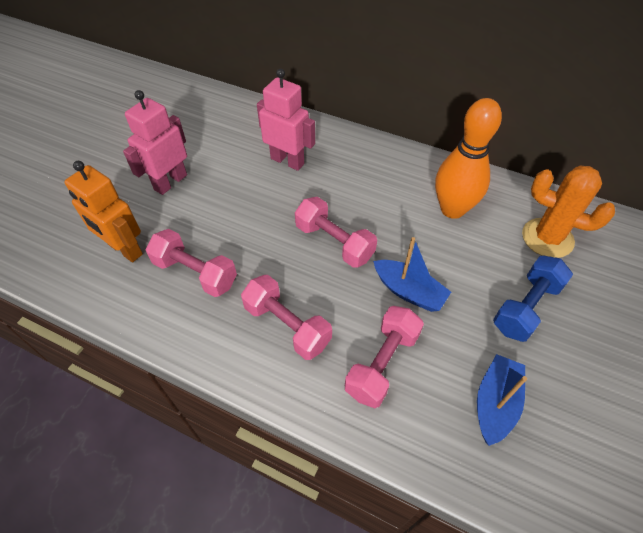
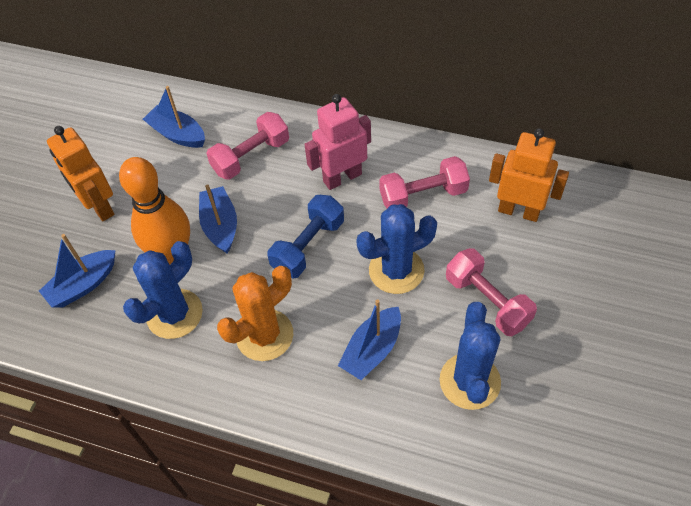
blue boat: [373,237,451,312] [477,354,527,446] = 2 -> [39,234,116,308] [143,86,205,148] [199,185,237,253] [338,299,401,380] = 4
blue cactus: none = 0 -> [123,241,203,339] [356,204,437,294] [440,302,501,410] = 3
orange robot: [64,161,143,263] = 1 -> [47,126,115,221] [489,128,569,222] = 2
pink dumbbell: [145,229,237,297] [241,275,332,360] [295,197,377,268] [345,306,424,408] = 4 -> [206,112,289,180] [379,156,470,208] [446,248,537,336] = 3
pink robot: [123,90,187,195] [257,69,315,171] = 2 -> [304,94,371,190] = 1

